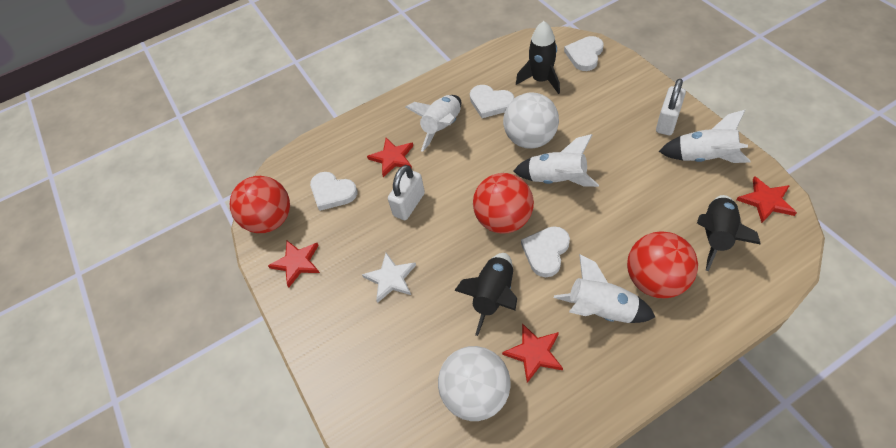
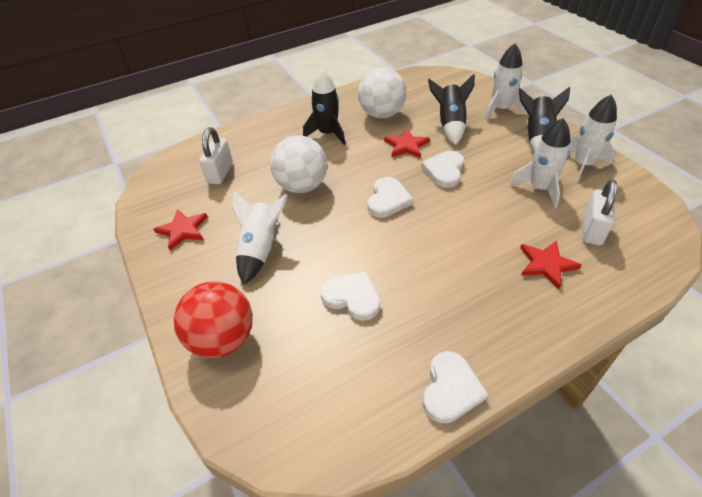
red ball: [230,176,290,233] [473,173,534,234] [627,231,698,298] = 3 -> [174,281,253,358] = 1
red star: [268,241,320,287] [367,138,413,177] [502,323,563,383] [737,176,797,223] = 4 -> [154,209,208,250] [384,128,430,158] [520,240,582,289] = 3
white star: [362,253,416,303] = 1 -> none = 0

